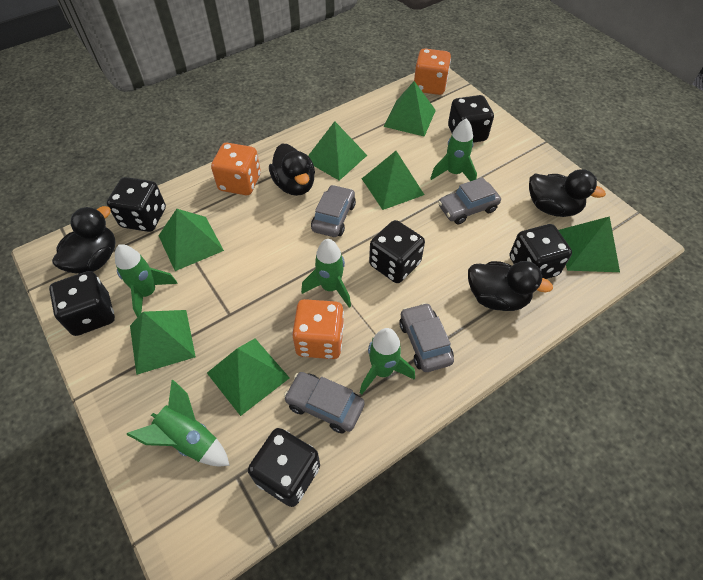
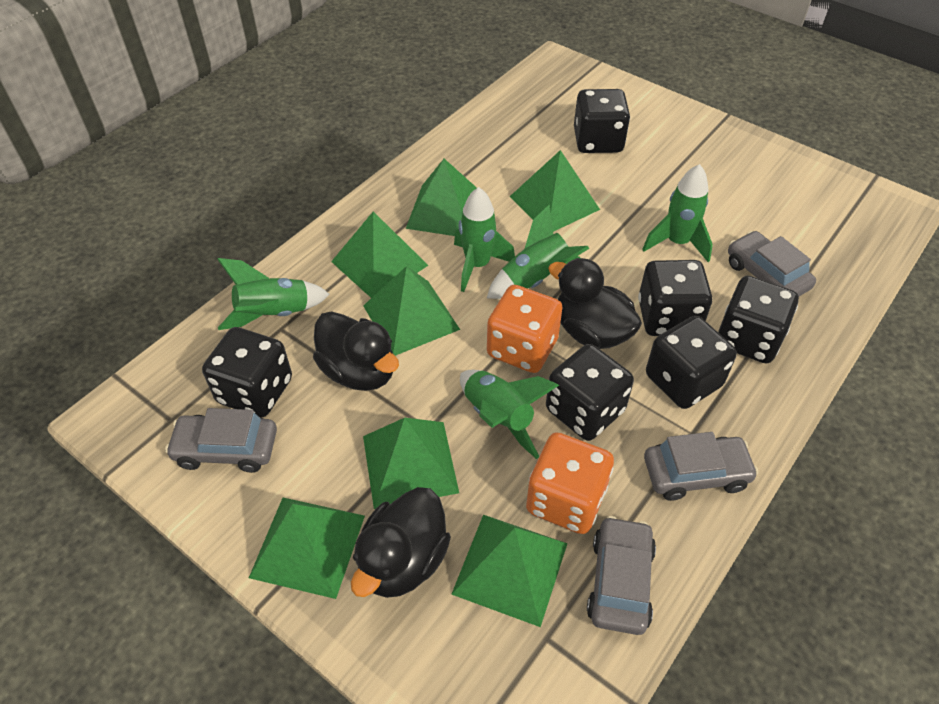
black duck: [52,206,116,274] [269,143,315,196] [468,261,553,311] [529,169,606,217] = 4 -> [313,311,399,391] [351,487,451,598] [548,258,642,349] = 3
orange dice: [211,143,261,195] [292,299,344,359] [414,48,451,95] = 3 -> [487,285,563,373] [526,432,614,534] = 2

